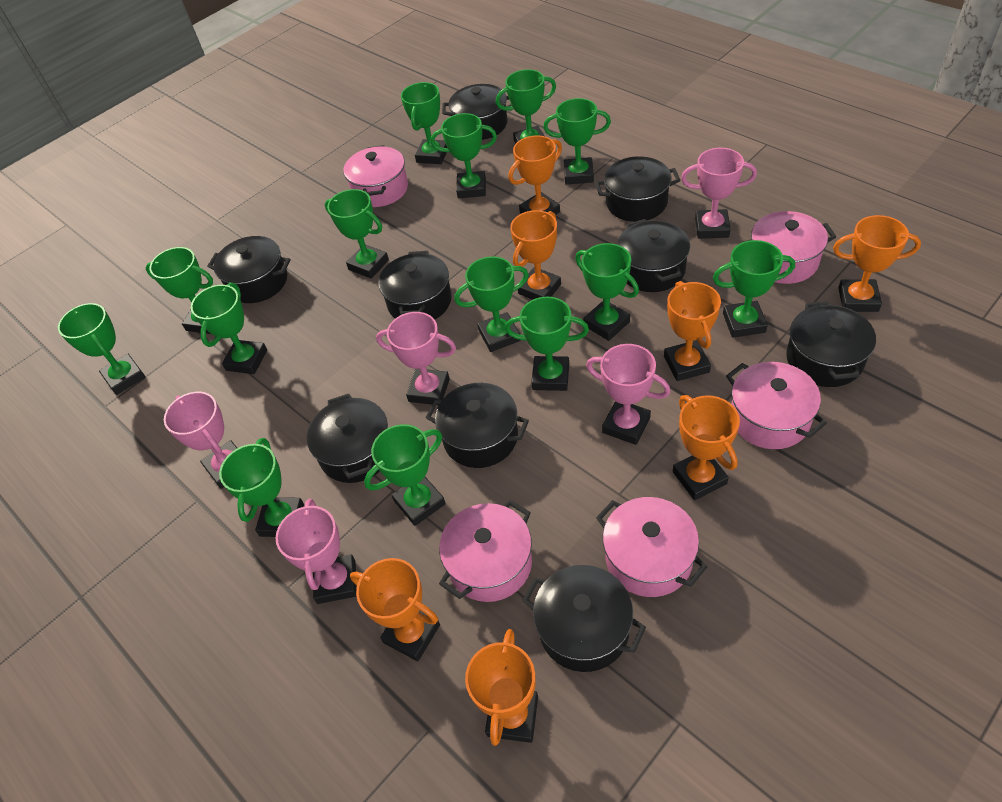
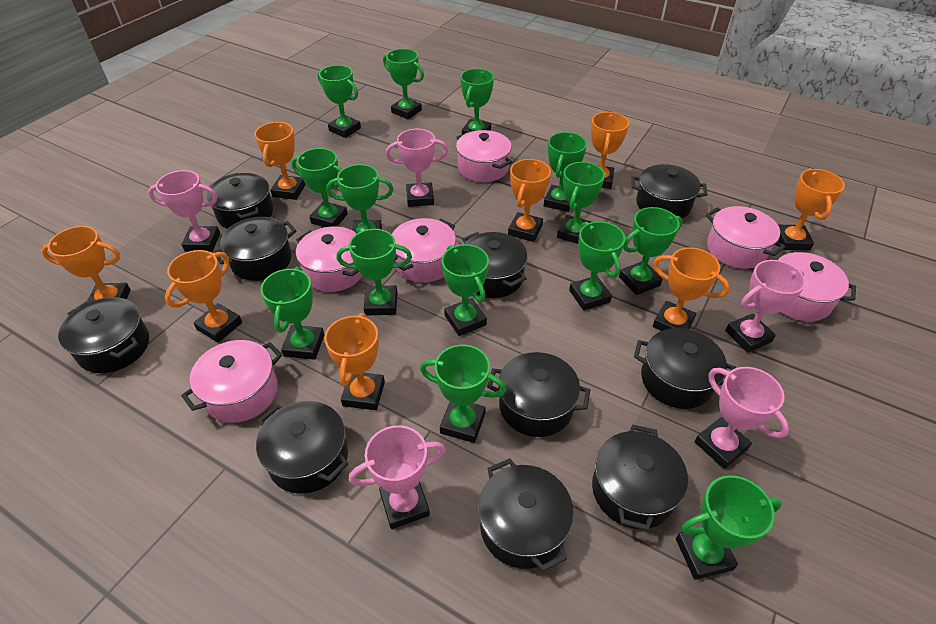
black pot: [207,236,291,303] [307,394,388,483] [379,251,452,319] [426,383,529,468] [442,84,512,140] [522,565,646,672] [595,156,681,222] [617,219,690,292] [786,301,876,387] = 9 -> [58,297,149,373] [207,173,273,229] [213,217,297,281] [256,401,349,494] [462,232,527,298] [478,458,574,571] [487,352,590,437] [592,425,688,531] [631,164,708,219] [634,328,736,409] = 10
orange trophy: [350,558,440,661] [465,629,538,746] [508,135,562,215] [510,210,561,300] [664,281,721,381] [673,395,740,500] [833,215,921,312] = 7 -> [41,226,131,302] [165,250,242,343] [254,122,306,200] [324,313,385,410] [508,159,551,242] [591,112,629,189] [652,247,730,331] [778,169,845,250] = 8
pink pot: [343,145,408,207] [439,500,532,602] [596,497,707,597] [726,362,827,449] [741,211,836,284] = 5 -> [181,340,282,423] [296,227,362,292] [392,218,456,283] [456,130,512,182] [706,206,786,269] [778,252,856,321] = 6

